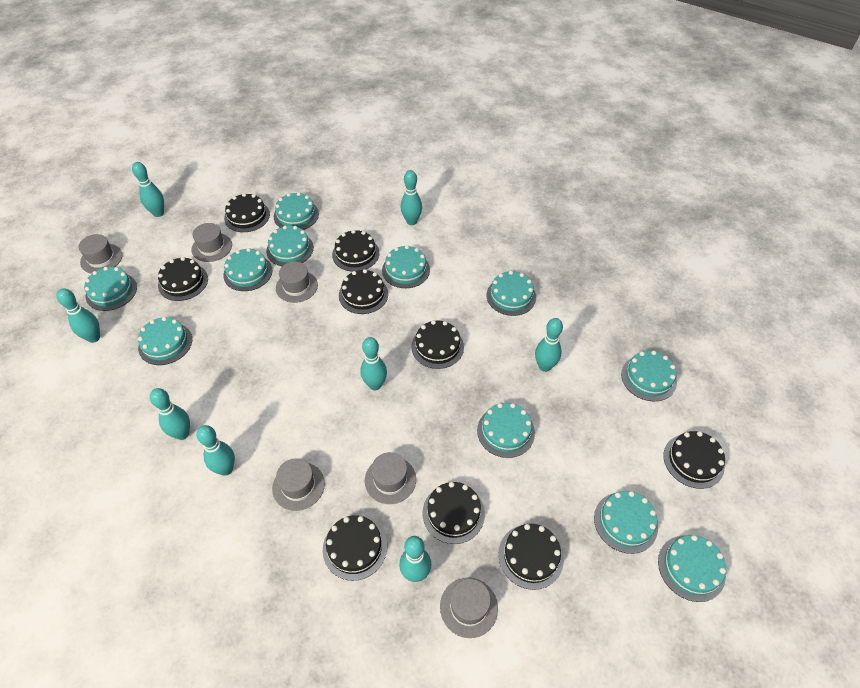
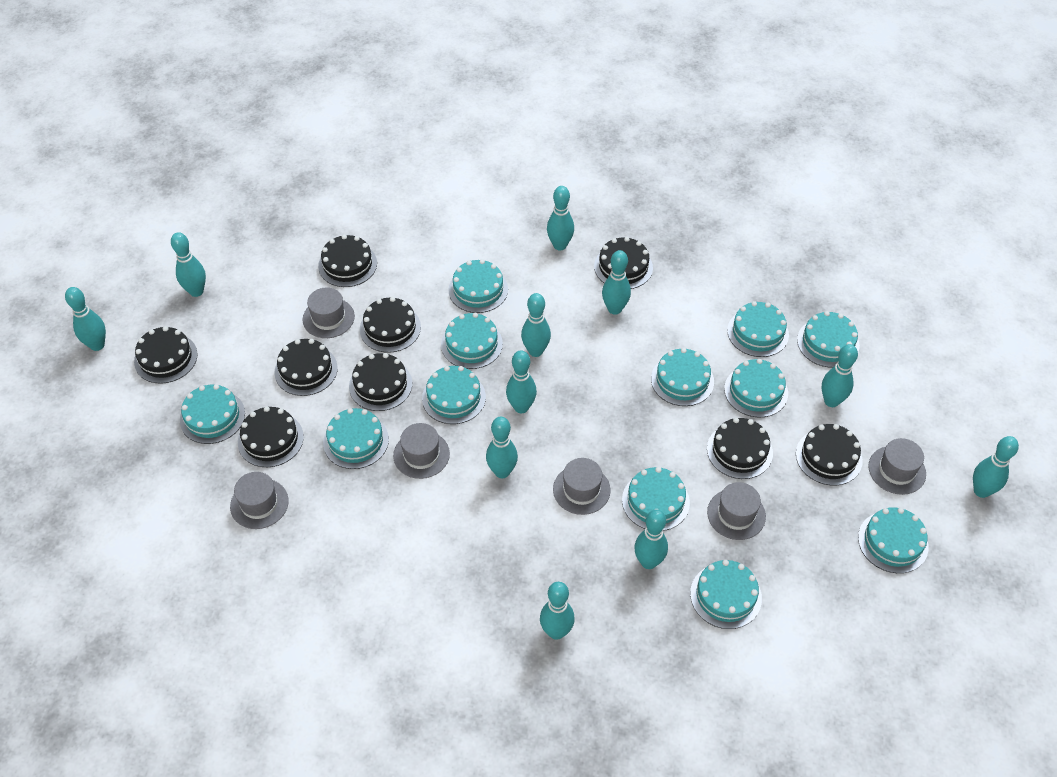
turquoise bowling pin: [57,288,100,343] [132,162,164,217] [150,388,190,440] [197,425,235,476] [360,337,387,390] [399,536,431,582] [401,170,422,225] [535,318,563,372] = 8 -> [65,287,106,351] [171,232,206,297] [486,417,518,478] [506,350,537,414] [521,293,551,357] [540,582,575,640] [547,186,574,251] [602,250,631,315] [634,509,668,569] [822,344,858,407] [973,436,1019,498] = 11
turquoise cake: [84,267,137,311] [138,317,192,365] [223,248,272,291] [266,226,314,266] [274,192,319,230] [382,245,430,288] [477,403,535,458] [487,271,536,316] [594,491,658,554] [621,350,677,401] [658,535,726,602] = 11 -> [180,384,245,444] [323,408,389,469] [422,366,486,424] [441,313,503,369] [448,259,508,313] [622,467,690,531] [651,348,714,406] [690,560,762,629] [724,359,788,417] [727,301,789,357] [797,311,860,368] [858,507,929,573] = 12

